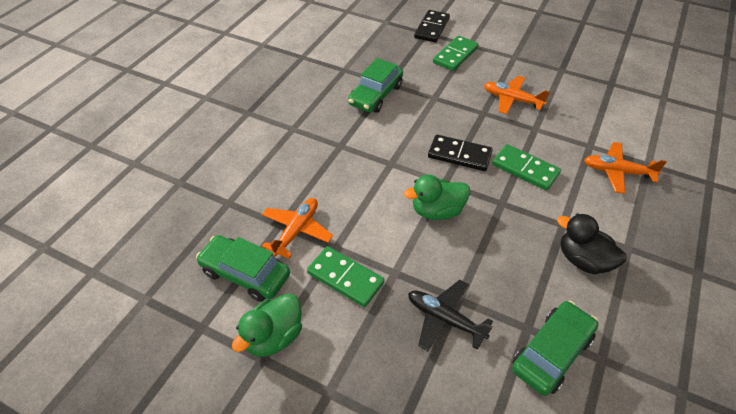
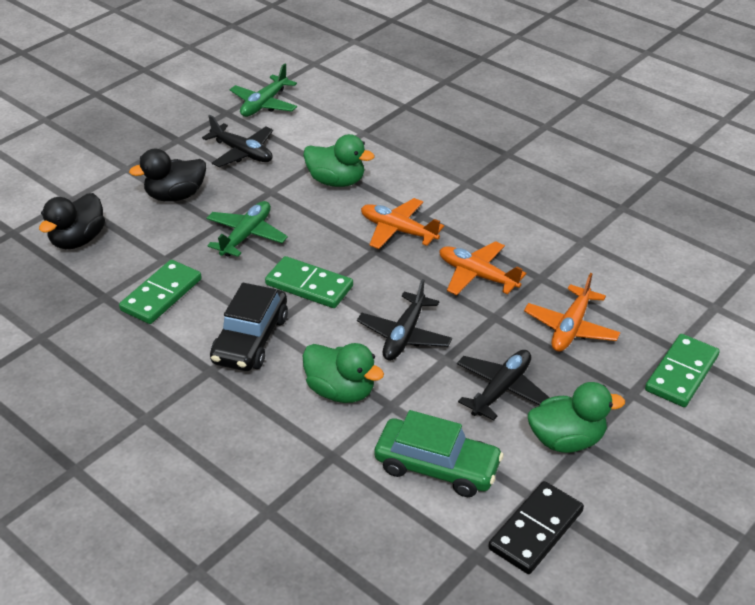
black car: none = 0 -> [210,283,288,371] = 1
black domino: [414,10,450,43] [428,135,493,171] = 2 -> [488,481,584,574] = 1
black duck: [557,213,626,274] = 1 -> [39,193,105,249] [129,149,206,202] = 2
black plane: [408,280,493,351] = 1 -> [202,115,273,167] [357,279,452,361] [457,350,550,421] = 3
green car: [196,235,290,302] [348,58,403,113] [512,301,598,396] = 3 -> [374,410,504,497] = 1
green duck: [232,293,302,357] [404,175,470,220] = 2 -> [303,134,375,187] [303,343,384,403] [528,382,625,453] = 3
green plane: none = 0 -> [207,201,288,257] [230,64,297,117] = 2

